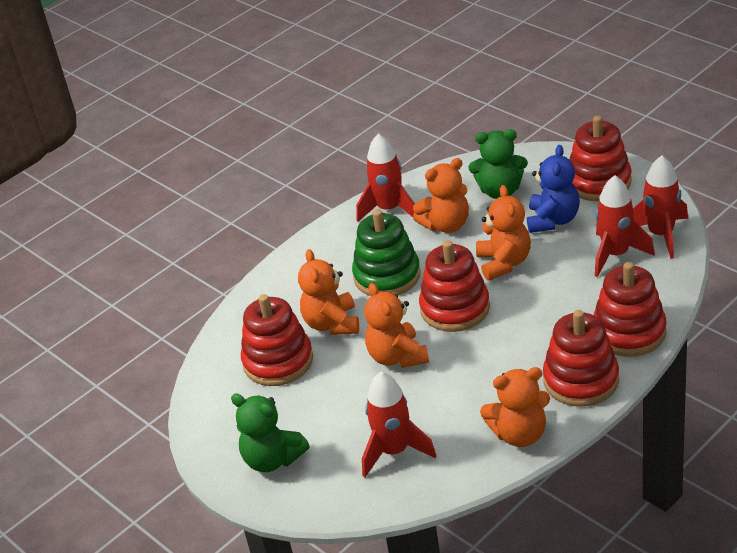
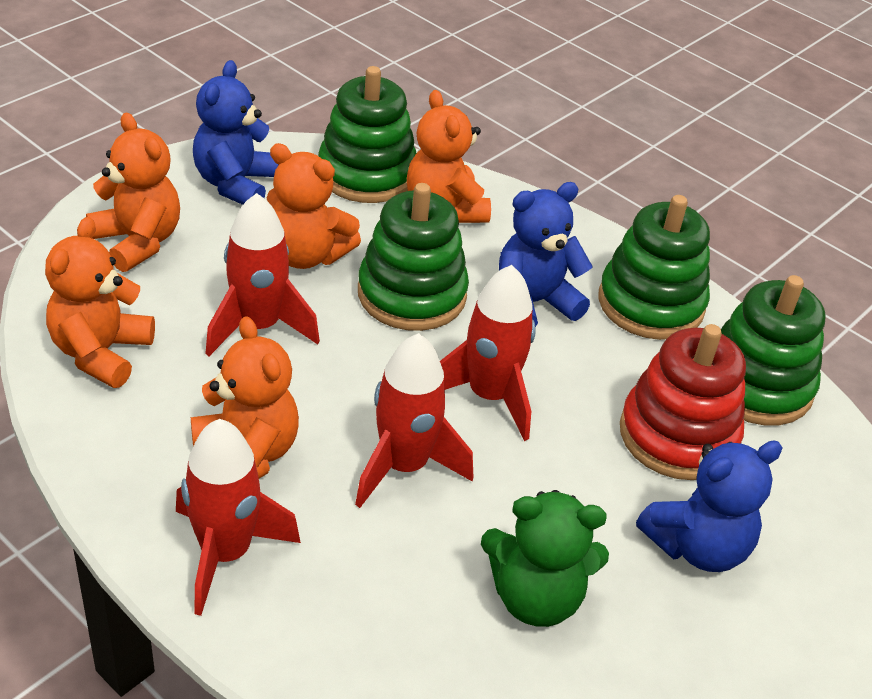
blue teddy bear: [527,145,580,233] = 1 -> [193,60,278,205] [499,182,593,327] [636,441,782,572] = 3
green stacking toy: [352,209,421,296] = 1 -> [318,66,416,203] [358,183,469,331] [599,195,710,340] [721,275,826,425] = 4
green teddy bear: [231,393,310,472] [469,129,528,199] = 2 -> [481,490,609,627] = 1
red stacking toy: [241,294,313,386] [419,240,490,332] [543,310,619,407] [569,116,632,201] [593,262,667,357] = 5 -> [620,324,746,480] = 1

